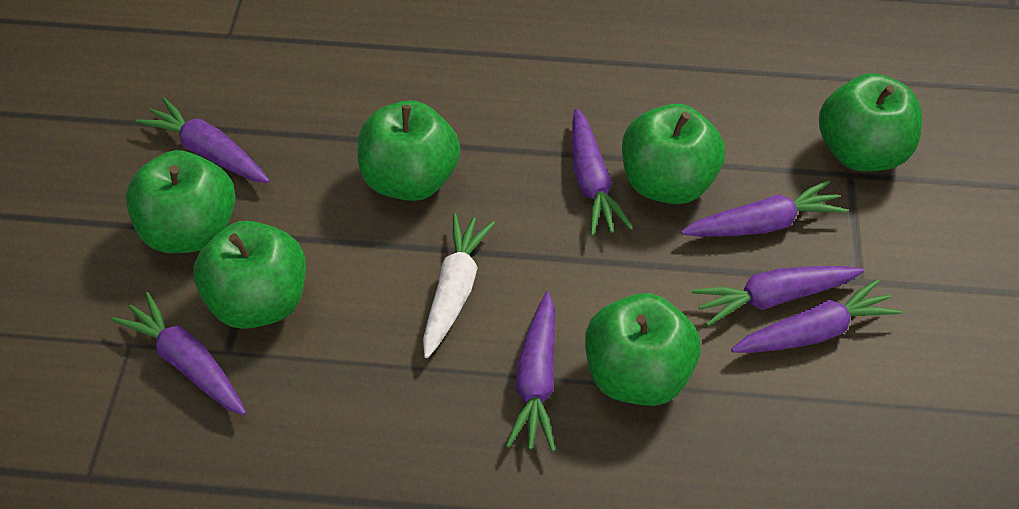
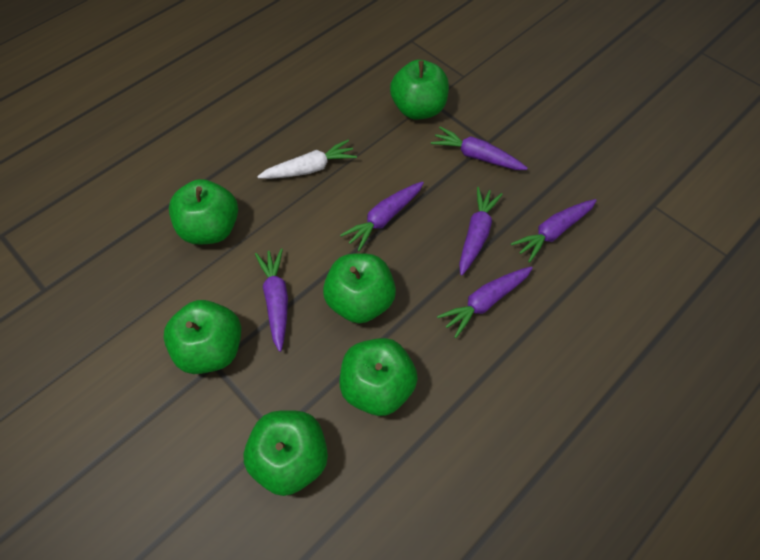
purple carrot: [111,292,246,415] [136,98,270,183] [506,292,555,452] [572,108,633,236] [681,180,847,237] [692,266,864,326] [731,279,902,353] = 7 -> [255,248,288,352] [340,181,424,251] [431,127,528,170] [437,267,533,338] [459,187,503,275] [511,199,597,263] = 6

